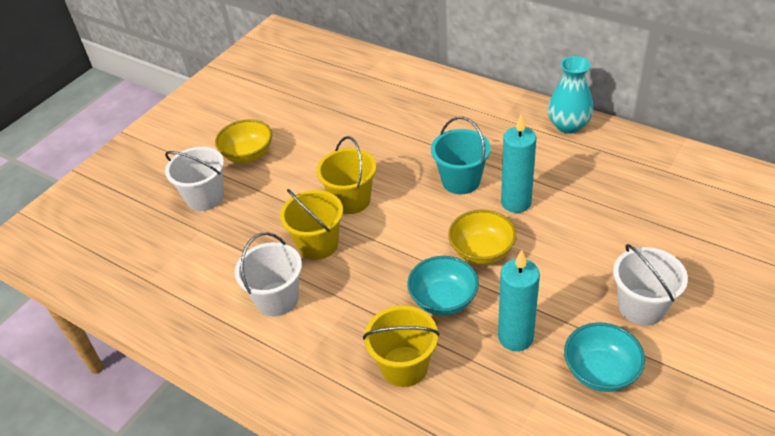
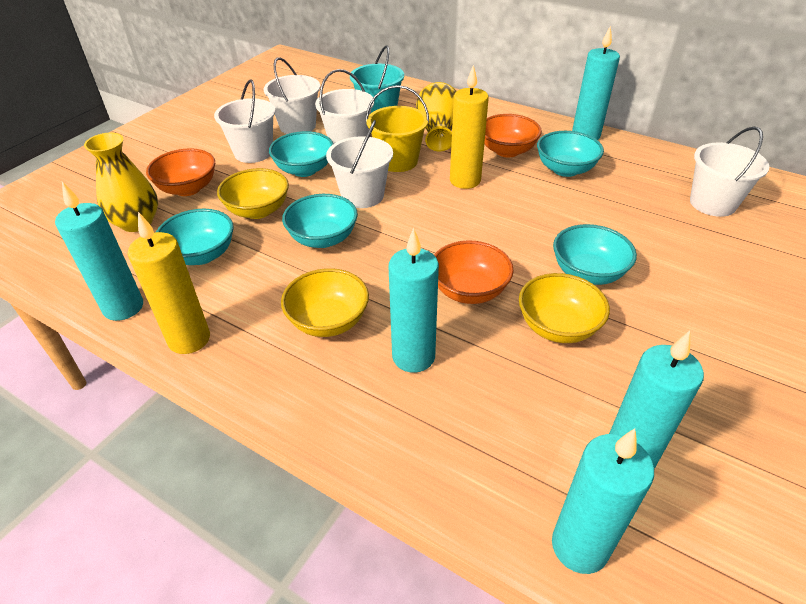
orange bowl: none = 0 -> [146,148,215,196] [434,240,514,304] [484,114,542,157] = 3
turquoise bowl: [407,256,479,316] [564,322,645,392] = 2 -> [156,209,234,265] [269,131,333,177] [282,194,358,248] [537,131,604,177] [553,224,637,285] = 5
turquoise candle: [498,250,540,351] [501,114,536,213] = 2 -> [55,182,143,321] [389,228,439,373] [552,428,654,574] [572,26,620,140] [609,331,704,469] = 5
turquoise vase: [548,56,593,134] = 1 -> none = 0
white bucket: [165,147,224,211] [235,232,302,316] [613,244,688,326] = 3 -> [214,80,276,163] [263,57,320,134] [315,69,374,144] [326,120,393,208] [690,127,769,217] = 5
yellow bowl: [215,119,272,163] [448,210,517,264] = 2 -> [217,168,289,219] [281,268,369,337] [519,273,610,343] = 3
yellow bucket: [280,189,343,260] [316,136,376,214] [363,306,440,387] = 3 -> [366,85,429,172] = 1
yellow candle: none = 0 -> [128,212,210,354] [450,65,489,189] = 2
yellow vase: none = 0 -> [84,133,158,232] [416,82,456,152] = 2

